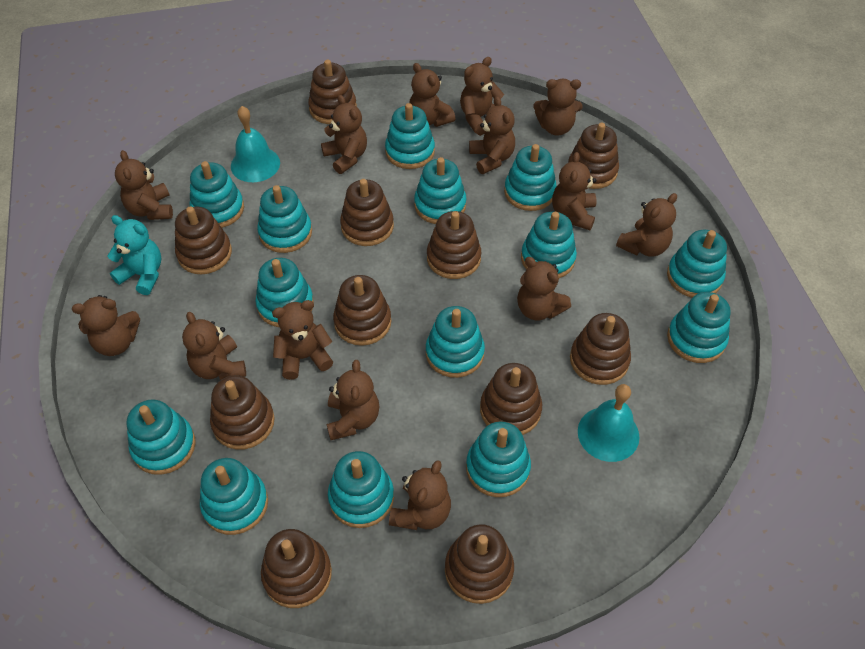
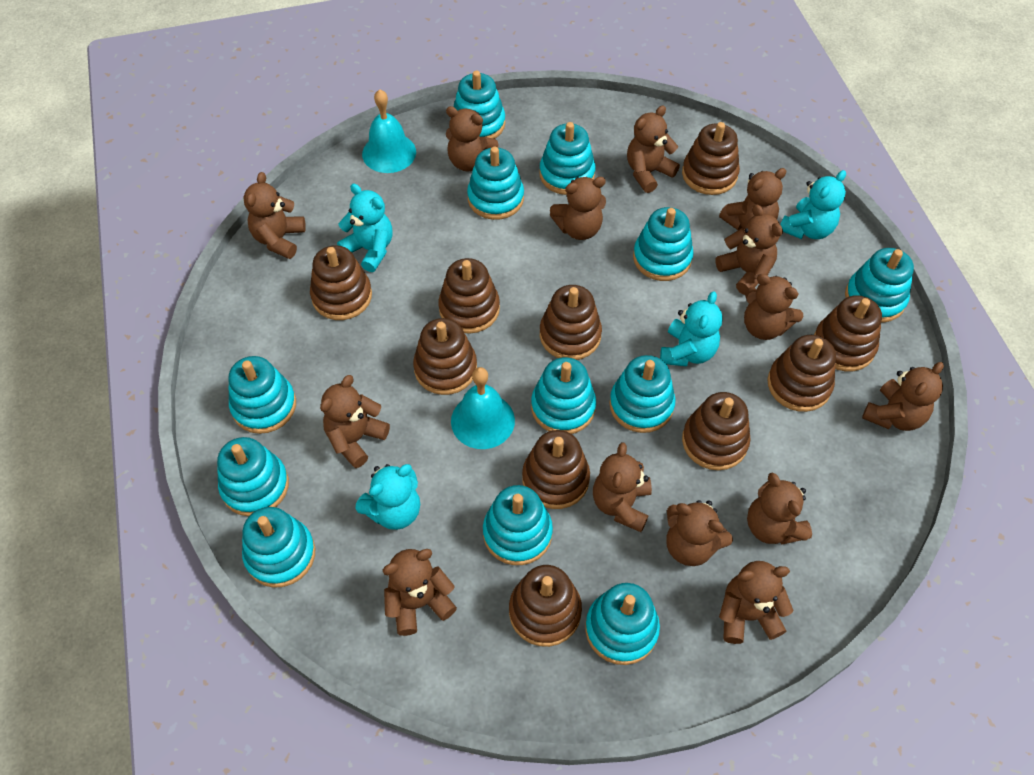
brown stacking toy: [175,206,232,274] [210,375,275,450] [261,529,332,608] [308,60,357,124] [333,275,391,346] [340,179,394,246] [427,211,481,279] [445,524,514,604] [480,363,542,435] [568,123,619,189] [570,313,631,385] = 11 -> [310,245,372,320] [413,318,477,395] [438,258,500,334] [509,565,582,647] [522,430,590,509] [540,285,602,360] [682,122,740,195] [682,392,751,470] [768,335,836,412] [814,295,882,371] = 10
turquoise stacking toy: [126,400,196,475] [190,161,244,228] [200,458,268,535] [255,258,314,327] [257,185,312,253] [328,451,394,528] [385,103,435,169] [414,157,467,224] [426,306,485,378] [466,421,531,497] [504,144,557,211] [521,212,577,278] [667,230,727,298] [667,292,731,363] = 14 -> [217,437,289,516] [229,356,296,434] [242,507,315,588] [454,71,505,139] [467,147,524,220] [483,485,553,565] [531,357,596,434] [539,122,596,195] [585,583,660,665] [609,355,675,433] [633,207,694,281] [845,248,914,323] = 12
turquoise teddy bear: [107,215,162,295] = 1 -> [337,184,393,272] [356,464,420,530] [660,291,723,367] [780,170,846,239] = 4

